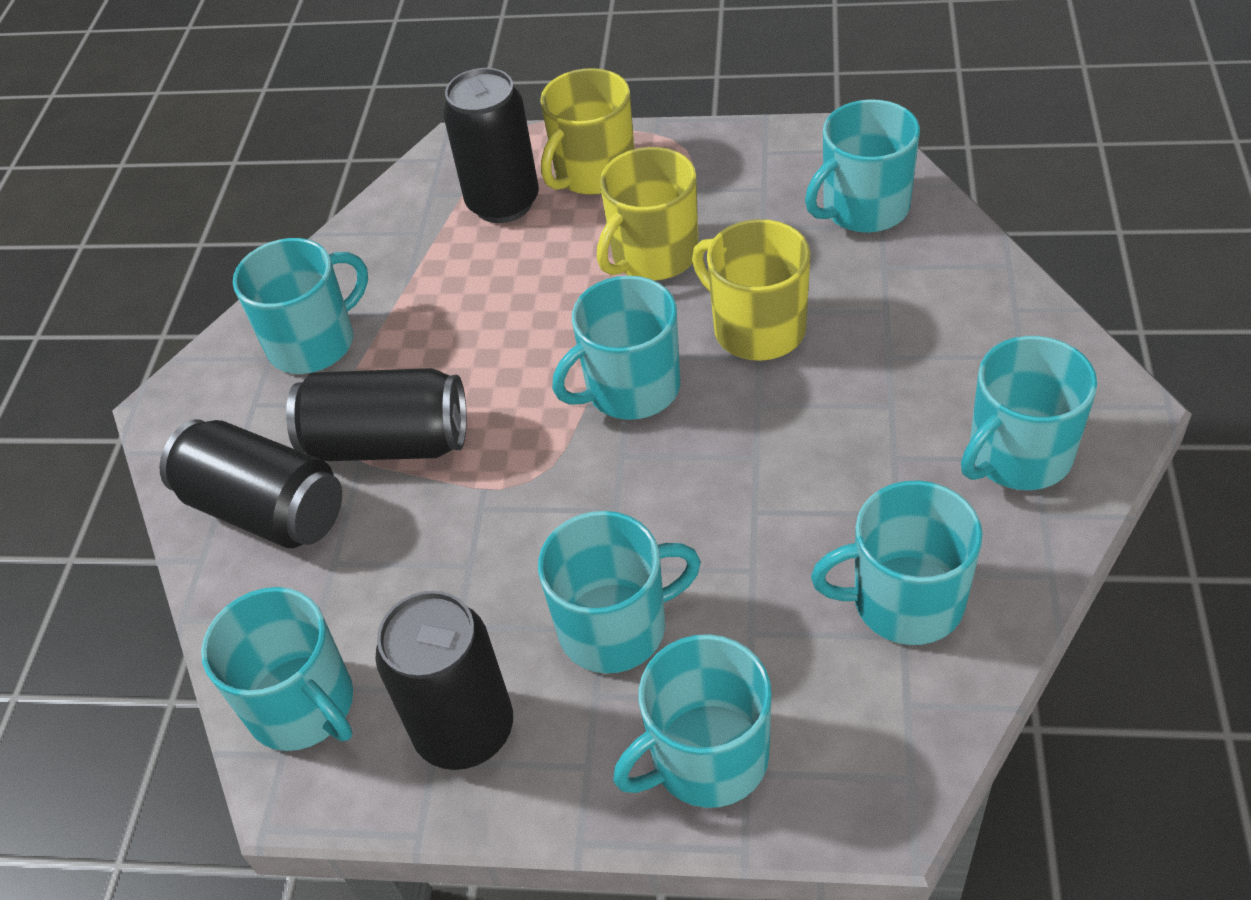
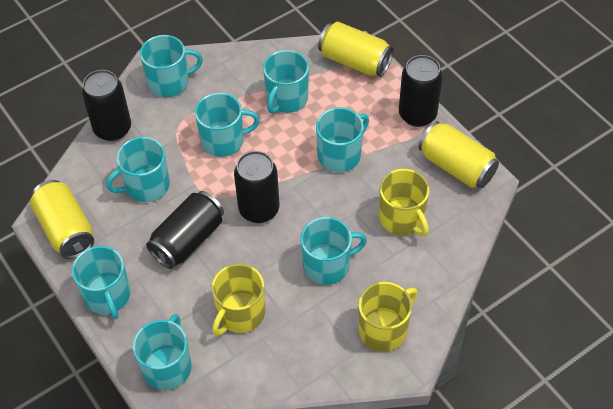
yellow can: none = 0 -> [30,180,94,259] [318,22,394,77] [419,121,499,188] = 3

